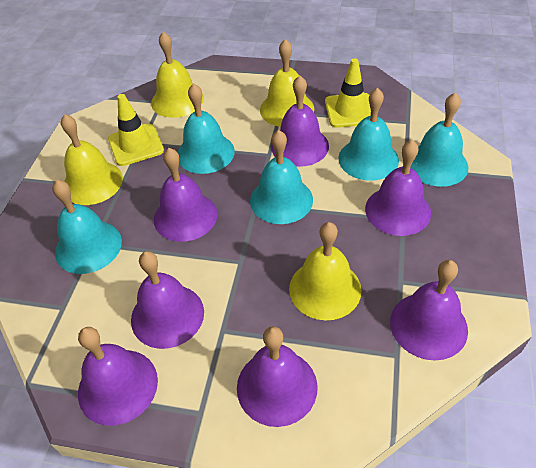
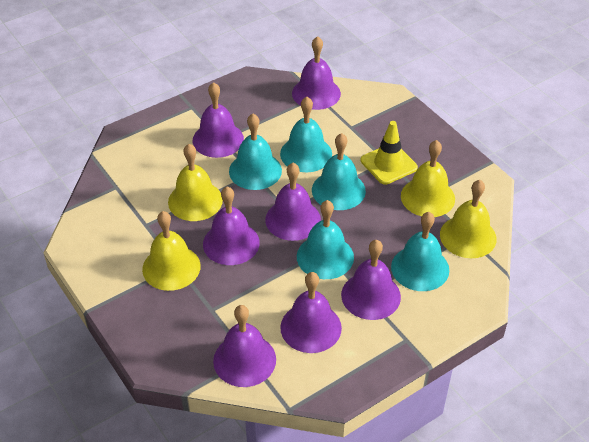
yellow traffic cone: [108,94,164,166] [325,58,371,128] = 2 -> [361,121,418,185] = 1

